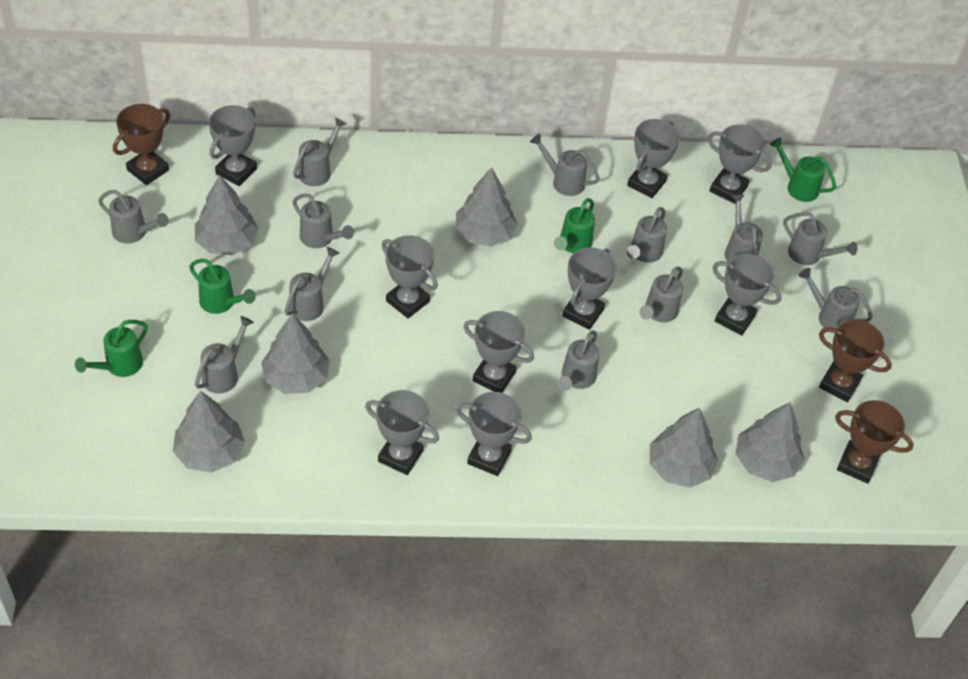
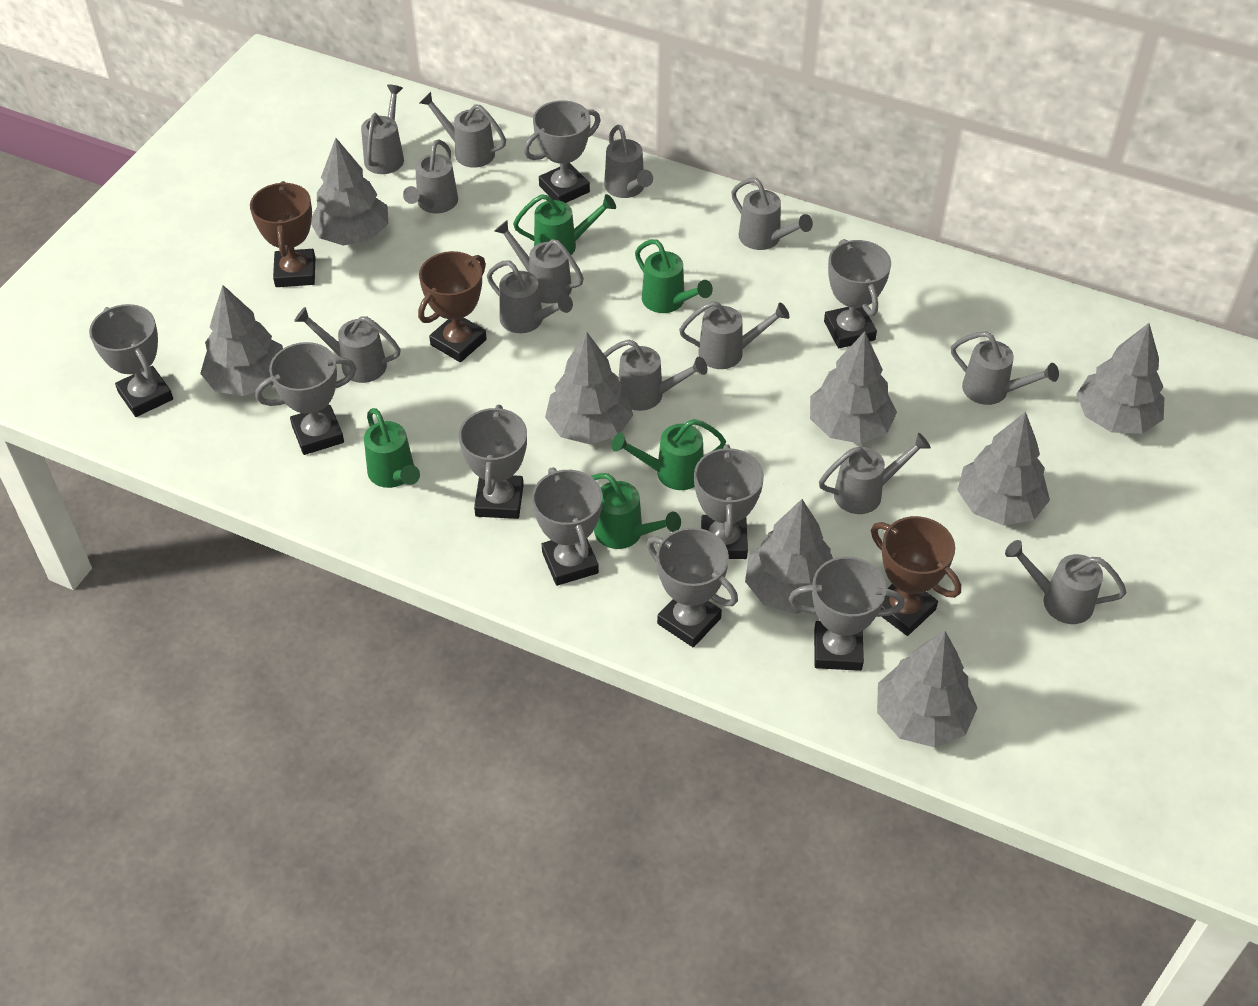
green watering can: [75,320,148,377] [189,259,256,314] [554,198,595,253] [770,138,836,202] = 4 -> [364,408,420,488] [513,194,616,255] [591,473,681,549] [611,419,726,490] [635,239,713,313] = 5
grey tree: [173,391,245,473] [195,175,259,255] [261,313,330,394] [456,167,518,247] [650,408,718,488] [736,402,805,482] = 6 -> [200,285,283,396] [311,138,388,246] [545,332,633,444] [745,499,833,614] [810,332,897,444] [877,631,977,747] [957,412,1050,525] [1077,323,1165,434] = 8
grey watering can: [98,190,169,244] [195,316,254,394] [285,247,339,321] [293,117,347,186] [293,193,354,248] [530,134,600,196] [557,330,599,391] [627,207,667,263] [639,267,683,322] [725,194,763,262] [783,212,857,265] [799,268,873,329] = 12 -> [294,307,401,383] [361,84,404,174] [403,139,458,213] [420,92,506,168] [487,260,573,333] [494,220,584,304] [603,340,708,411] [604,125,653,198] [679,301,790,369] [731,178,813,250] [819,433,931,514] [951,332,1059,405] [1005,540,1126,624] = 13

